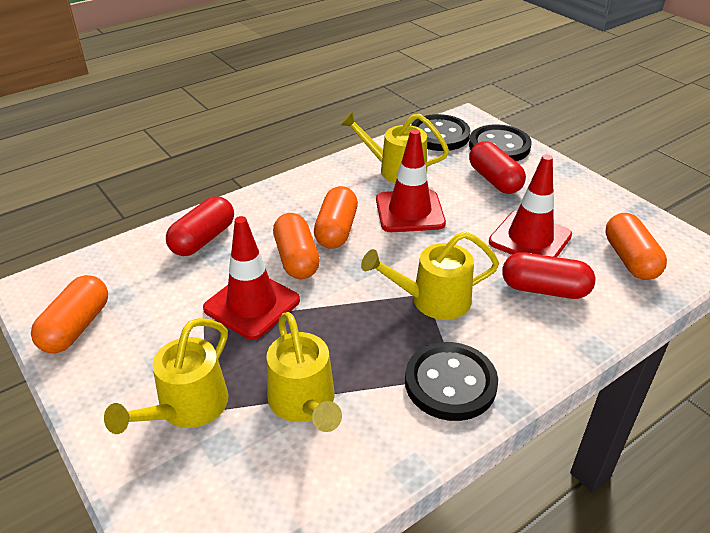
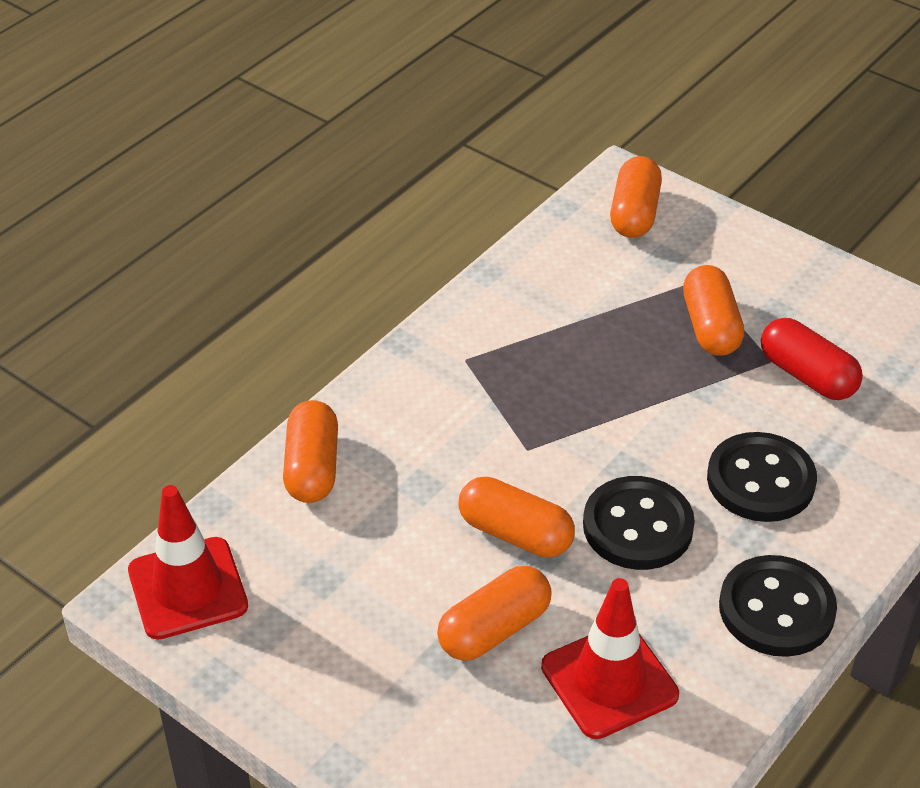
orange capsule: [31,275,108,353] [273,213,320,279] [314,186,358,249] [605,213,667,280] = 4 -> [283,400,338,503] [437,566,552,661] [458,477,575,557] [610,156,662,238] [683,265,744,356] = 5
red capsule: [166,196,234,256] [469,141,526,194] [502,252,596,299] = 3 -> [761,318,863,400] = 1
red traffic cone: [203,216,300,340] [376,129,446,232] [489,154,572,257] = 3 -> [128,485,248,640] [541,578,679,739] = 2
yellow watering can: [104,318,228,434] [267,312,342,432] [340,111,449,183] [361,231,499,320] = 4 -> none = 0

